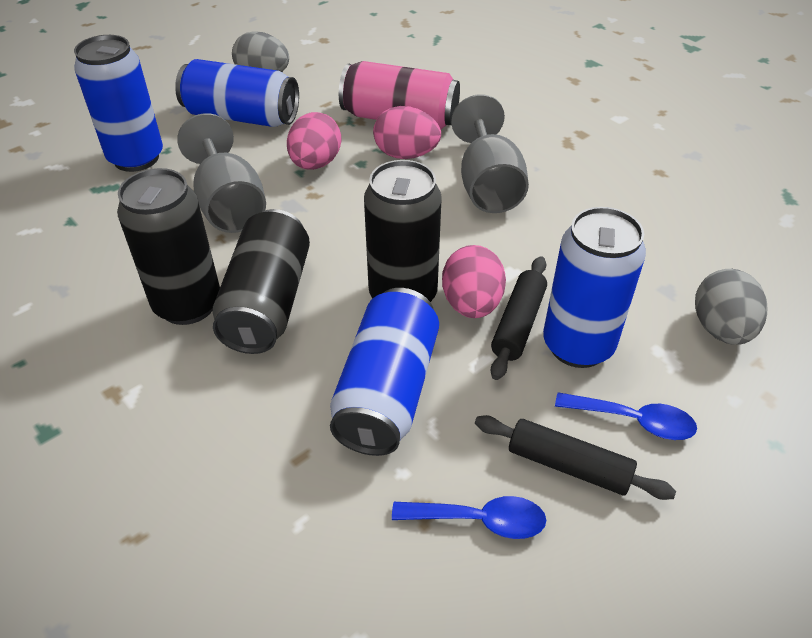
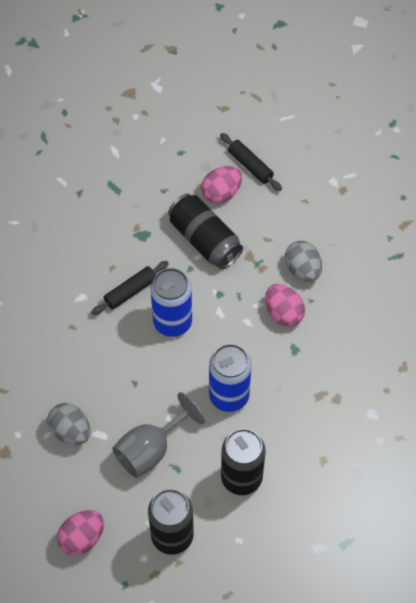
blue can: [74,35,163,172] [175,59,299,127] [330,288,439,456] [543,207,646,368] = 4 -> [150,268,192,337] [209,344,252,412] = 2
blue spoon: [392,496,546,539] [555,392,697,440] = 2 -> none = 0
grey goblet: [177,113,266,233] [451,94,529,213] = 2 -> [112,392,205,478] = 1
pink can: [339,61,460,129] = 1 -> none = 0

